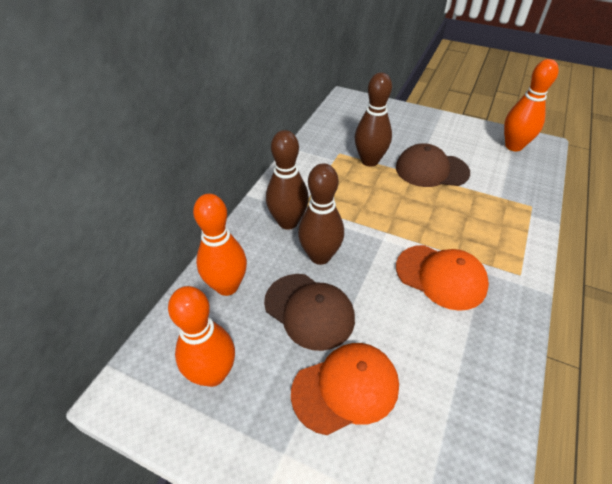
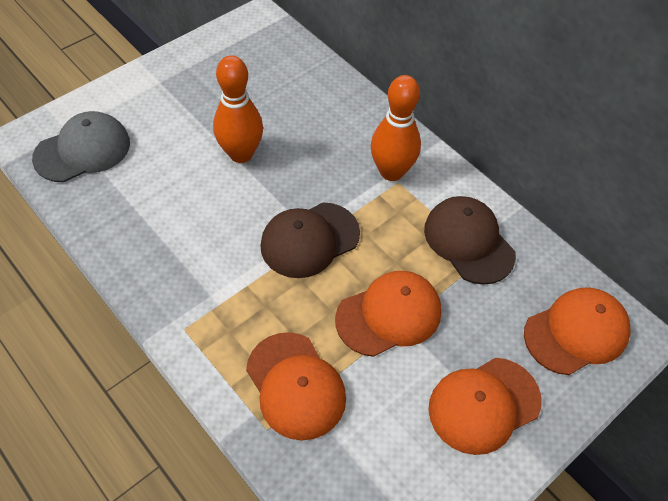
brown bowling pin: [266,130,309,230] [298,163,344,265] [355,72,392,167] = 3 -> none = 0
grey cap: none = 0 -> [32,111,130,182] = 1
orange bowling pin: [168,286,235,387] [193,194,247,296] [504,59,559,151] = 3 -> [213,55,263,163] [371,75,421,181] = 2
orange cap: [291,343,399,435] [396,245,489,311] = 2 -> [246,332,346,440] [335,271,442,357] [429,358,542,455] [524,287,631,375] = 4

